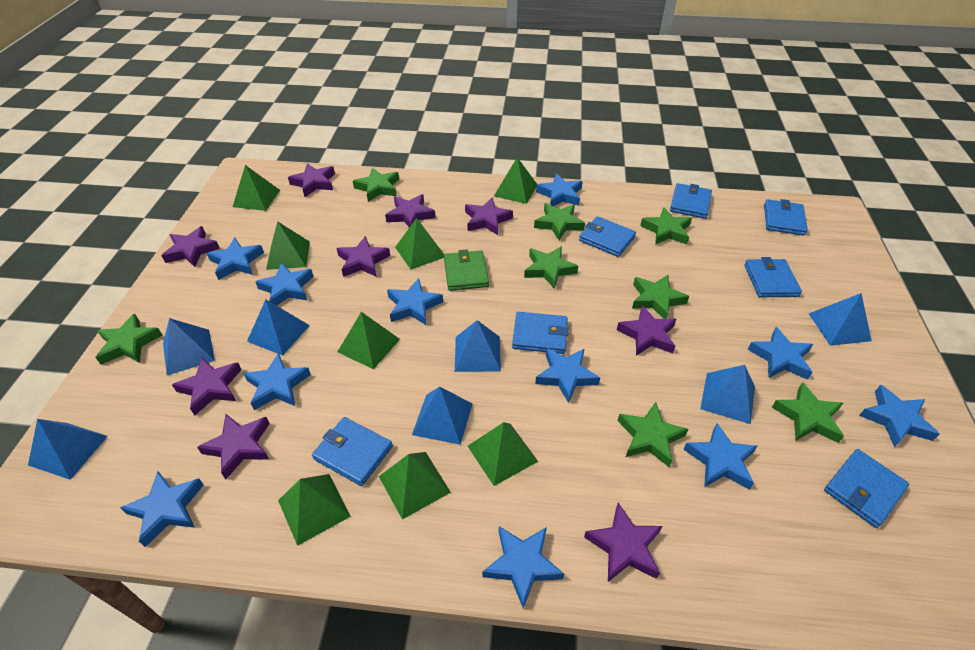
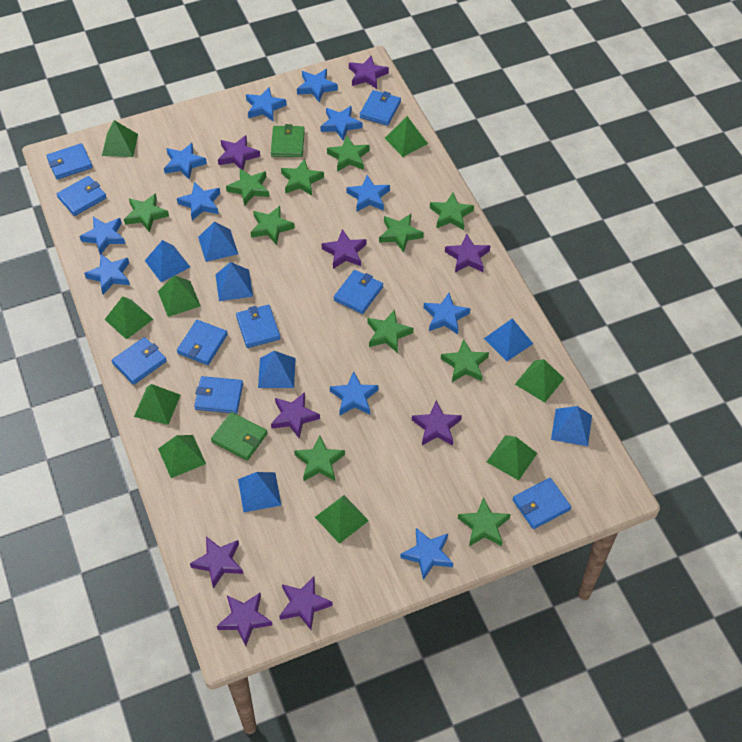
blue wallet: [312,417,393,486] [512,312,569,354] [579,216,636,257] [670,183,712,219] [744,257,802,297] [764,199,808,236] [824,449,909,528] = 7 -> [46,143,93,180] [57,176,107,216] [112,337,167,385] [177,320,228,365] [194,376,243,414] [236,305,281,348] [334,270,383,314] [360,90,401,126] [513,478,571,529] = 9
green pyramid: [233,165,280,211] [266,221,310,270] [278,474,351,546] [338,312,400,369] [379,452,451,519] [395,218,444,270] [468,422,538,486] [494,157,537,204] = 8 -> [102,120,138,157] [104,296,153,340] [134,384,181,425] [158,275,201,317] [158,435,206,478] [315,495,369,544] [385,116,428,157] [487,435,537,480] [515,359,564,403] = 9
green star: [95,313,162,365] [353,168,399,202] [524,246,578,289] [534,203,585,240] [617,402,688,467] [632,275,689,319] [640,207,692,245] [772,382,844,443] = 8 -> [124,193,169,233] [226,169,269,206] [250,206,295,245] [281,159,324,196] [294,435,345,481] [327,136,369,172] [367,310,413,353] [379,214,424,253] [430,193,474,230] [441,339,489,382] [458,497,511,546] = 11
green wallet: [444,250,489,291] = 1 -> [211,412,267,461] [271,124,305,157] = 2

